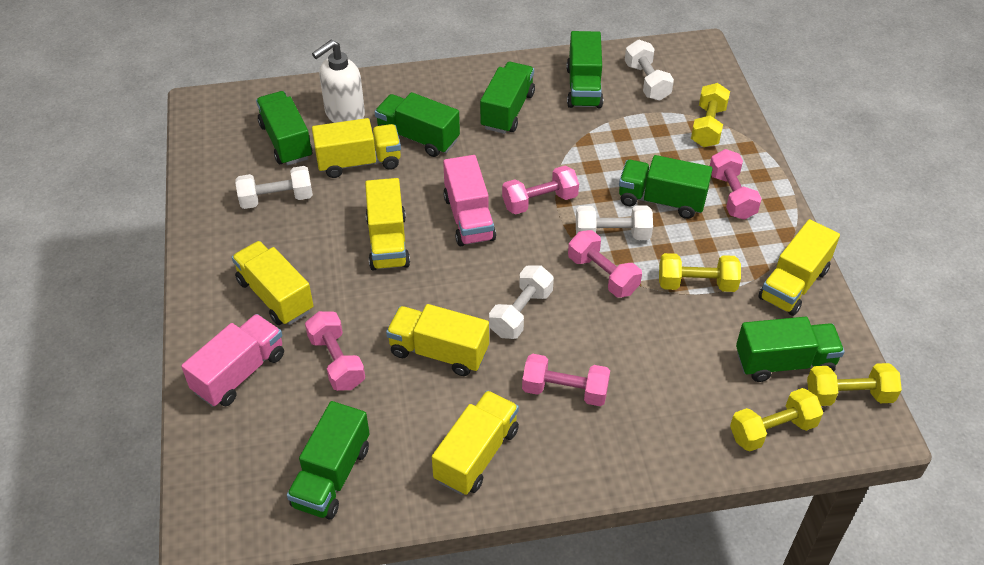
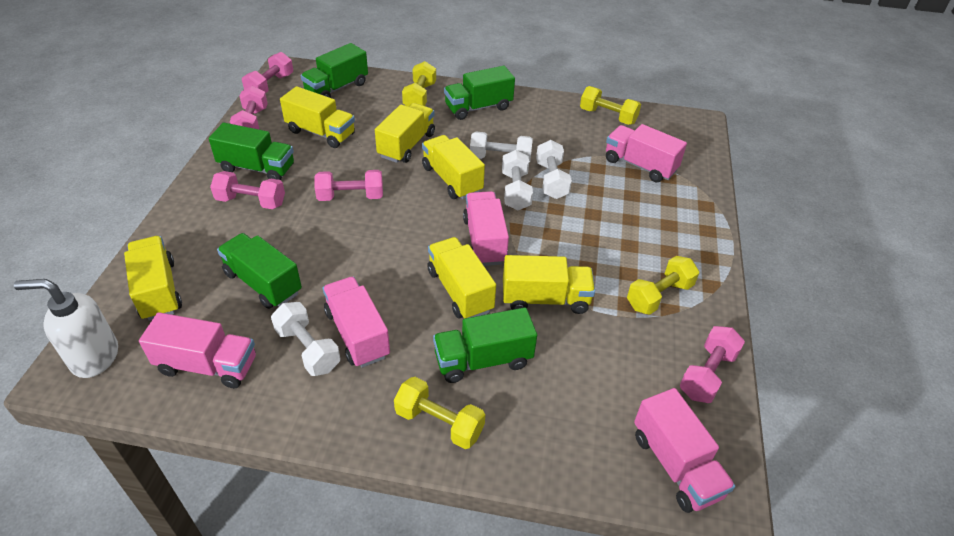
green truck: [256,91,312,166] [287,401,370,519] [375,92,460,157] [480,62,535,134] [566,31,603,108] [619,155,713,219] [736,317,844,382] = 7 -> [209,123,294,180] [217,233,302,309] [301,43,368,98] [433,307,537,383] [444,66,515,120] = 5
pink truck: [181,314,284,407] [443,155,496,246] = 2 -> [139,312,256,388] [323,276,390,368] [463,191,509,266] [606,124,687,183] [634,388,735,513] = 5

